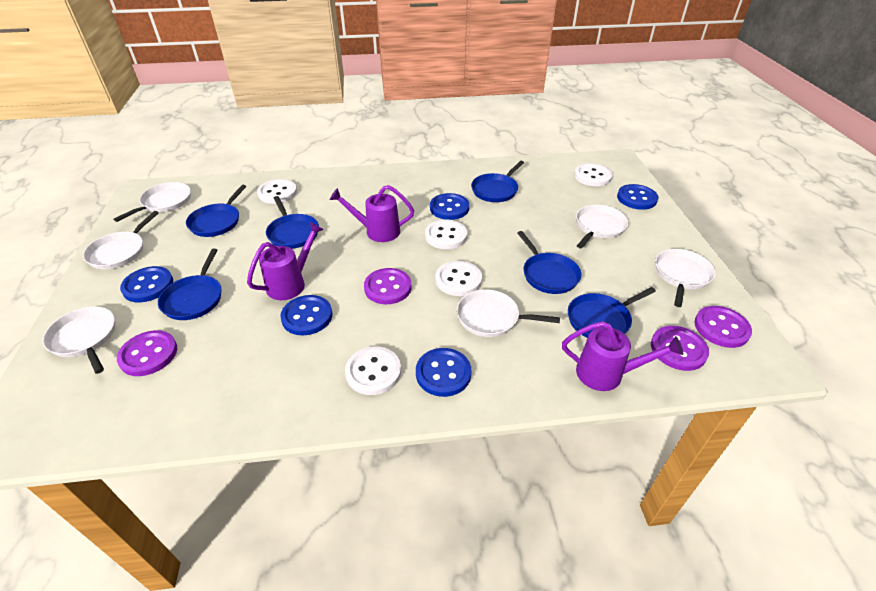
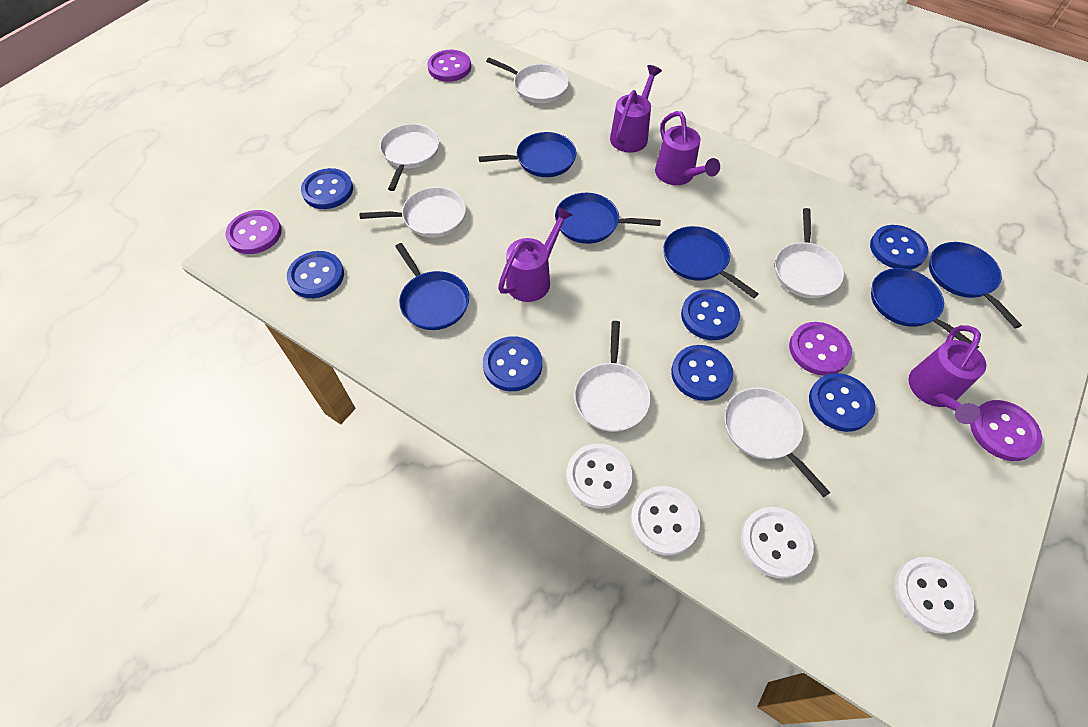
blue button: [120,266,173,302] [280,295,332,336] [416,348,471,397] [430,193,469,220] [617,184,658,210] = 5 -> [287,251,344,298] [301,168,353,209] [483,336,542,391] [671,345,733,401] [681,289,740,340] [809,373,875,432] [870,225,928,270] = 7
purple watering can: [247,222,324,300] [330,185,414,242] [562,321,683,391] = 3 -> [498,206,573,302] [610,65,662,153] [655,111,720,185] [908,325,986,424] = 4
white button: [257,179,297,204] [345,347,401,395] [425,219,467,249] [435,261,482,296] [574,163,612,186] = 5 -> [566,443,632,509] [631,486,700,555] [741,507,814,578] [894,557,974,634] = 4

